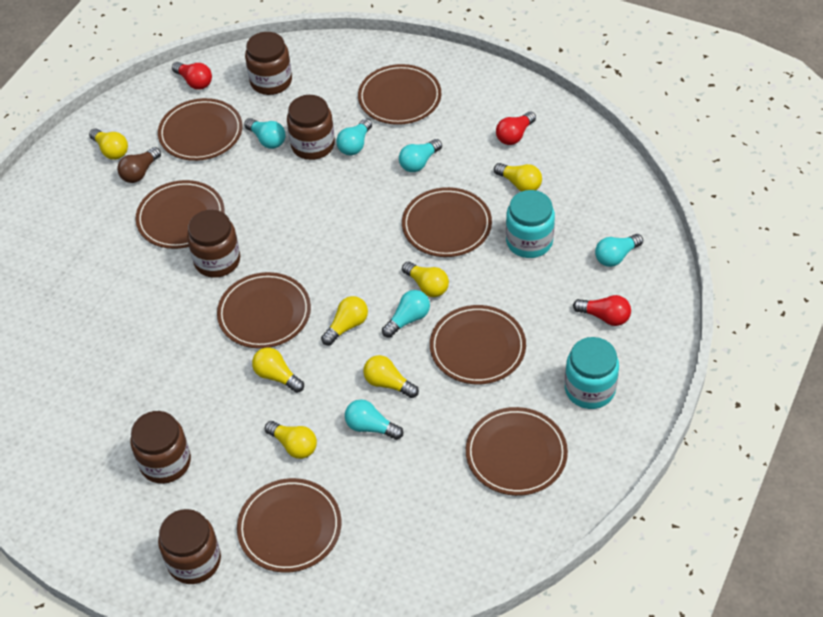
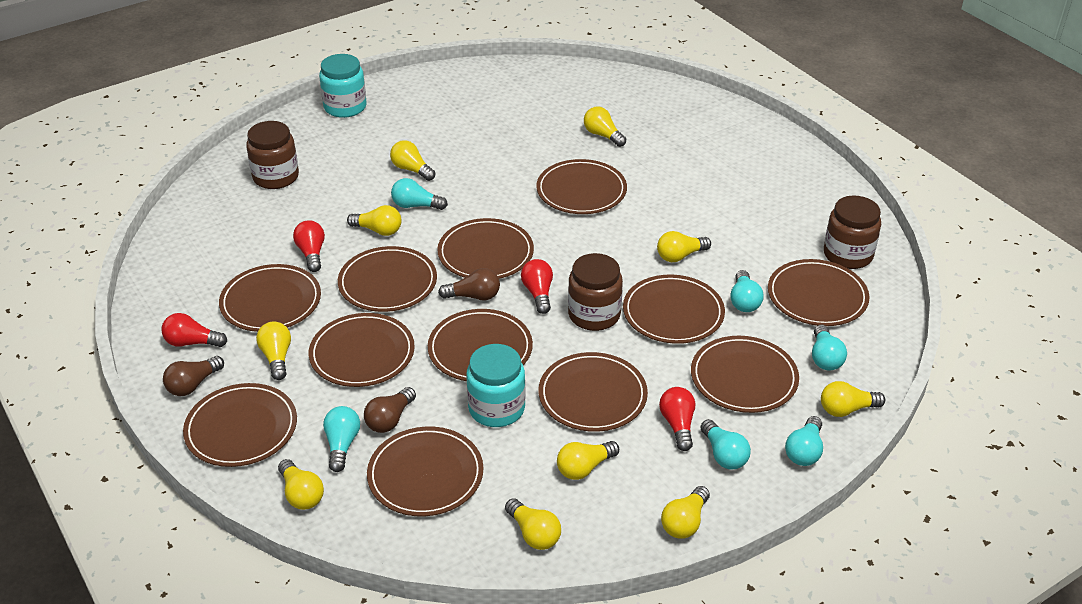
brown jar: [131,411,191,484] [158,509,221,584] [187,210,240,278] [245,32,292,95] [287,95,335,160] = 5 -> [246,121,299,189] [568,253,623,331] [824,195,881,269] = 3
brown light bulb: [117,147,161,183] = 1 -> [163,356,224,396] [364,387,416,433] [438,268,500,300] = 3
brown plate: [136,180,224,249] [158,98,242,161] [217,272,311,349] [237,478,341,573] [358,64,441,125] [402,187,492,257] [430,305,526,384] [466,407,568,496] = 8 -> [183,383,297,467] [219,264,321,332] [309,313,415,387] [338,246,437,312] [367,426,483,516] [428,309,533,381] [437,218,534,279] [536,159,627,214] [539,352,648,432] [623,275,725,344] [691,336,799,413] [768,259,870,326] = 12
red light bulb: [172,62,212,90] [496,111,536,145] [573,295,631,326] = 3 -> [161,313,227,347] [293,220,325,272] [521,259,553,314] [659,387,695,451] = 4
yellow light bulb: [89,129,128,160] [252,347,304,393] [265,421,317,459] [321,296,368,345] [363,355,419,398] [402,262,449,297] [494,163,542,192] = 7 -> [256,322,291,380] [278,459,324,510] [347,205,401,236] [390,140,435,181] [505,498,561,550] [557,441,619,480] [584,107,626,147] [657,231,711,262] [661,486,710,539] [821,381,885,417] = 10

